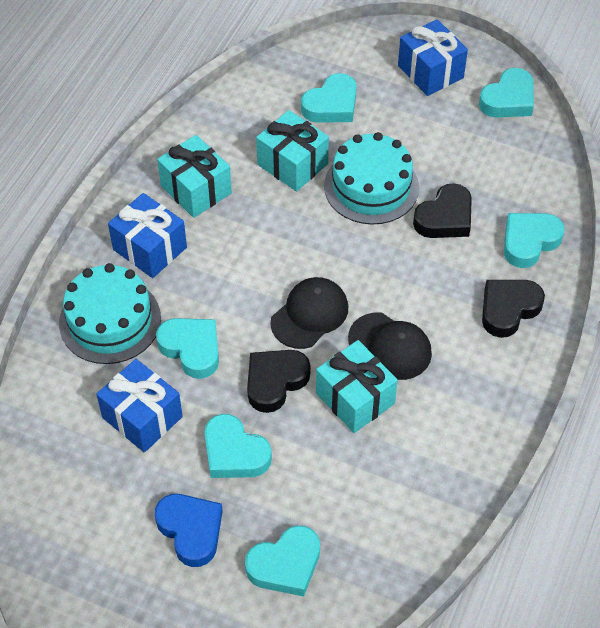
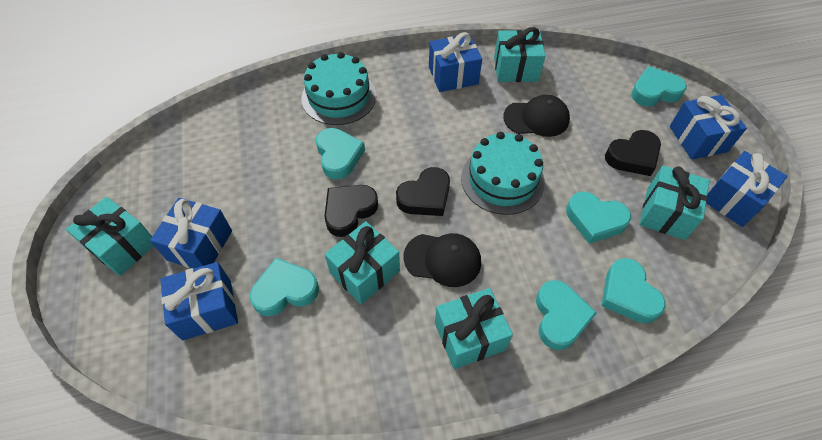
blue gift: [96,359,183,453] [108,193,187,278] [398,19,468,96] = 3 -> [150,198,232,269] [160,262,238,340] [429,32,482,92] [670,95,747,159] [706,151,788,227] = 5
blue heart: [155,494,223,567] = 1 -> none = 0
turquoise gift: [157,135,232,218] [256,110,329,191] [316,340,398,433] = 3 -> [66,197,154,276] [325,221,400,304] [435,288,513,369] [494,27,545,82] [639,166,710,240] = 5

